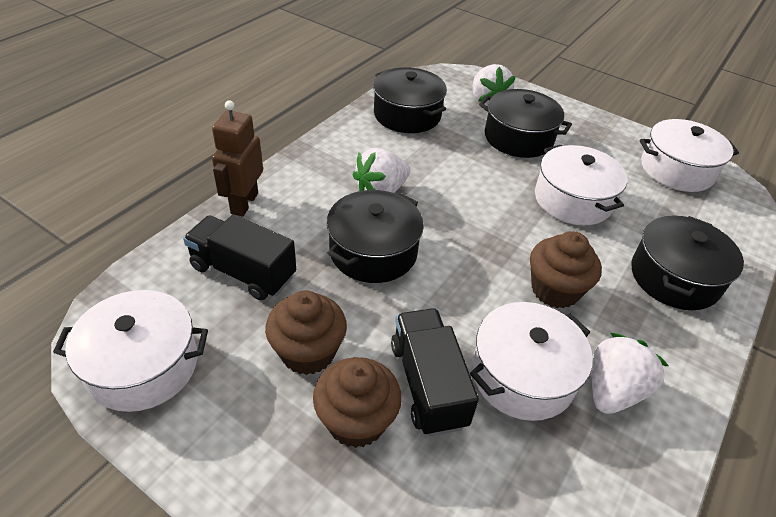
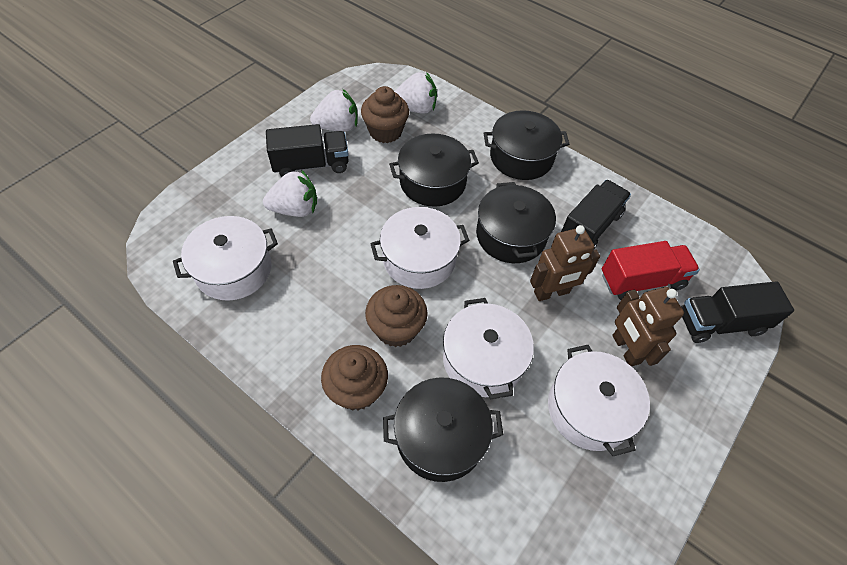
black truck: [183,214,296,300] [391,308,479,436] = 2 -> [266,124,349,177] [561,180,631,249] [681,281,794,343] = 3
brown robot: [212,100,263,217] = 1 -> [530,225,600,301] [612,287,684,367] = 2
red truck: none = 0 -> [602,241,700,300] = 1

